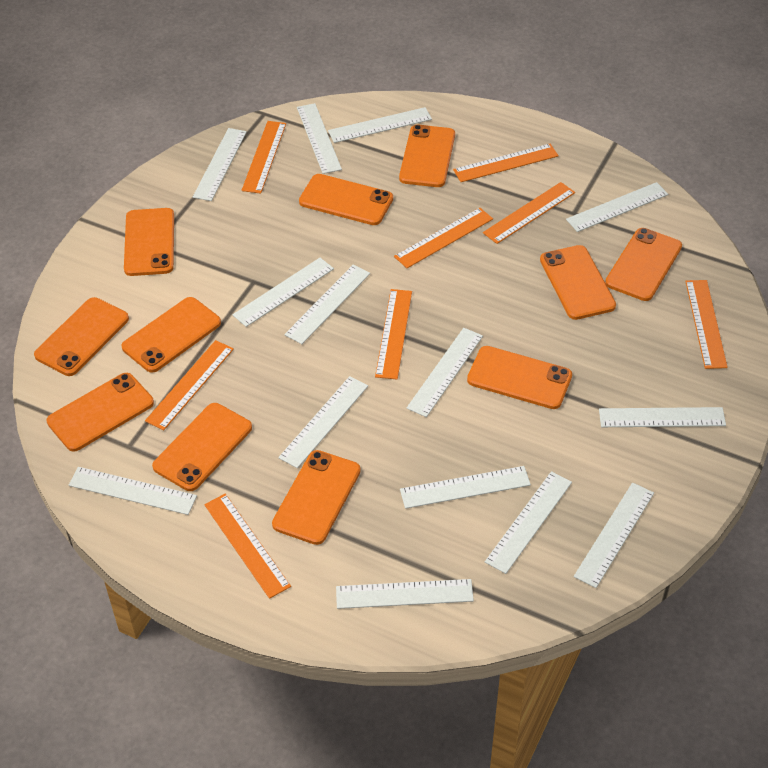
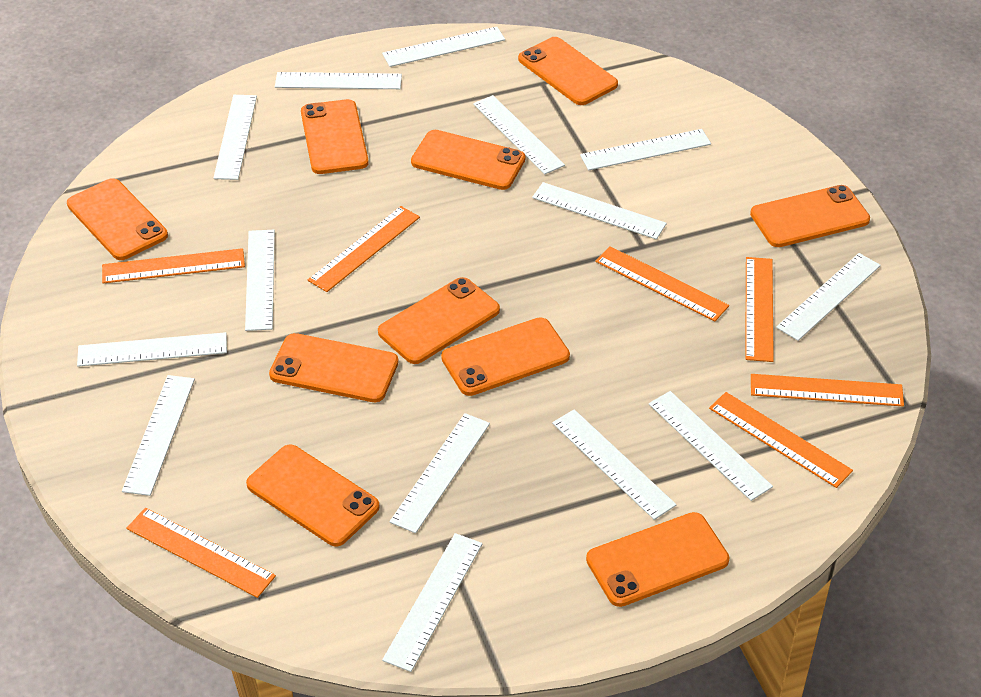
orange phone: [34,297,129,376] [47,373,154,452] [122,297,221,373] [124,208,174,276] [152,403,252,491] [272,450,361,545] [299,174,393,225] [399,125,455,187] [467,346,572,409] [540,245,616,320] [605,228,682,301] = 11 -> [67,178,168,260] [246,445,379,547] [269,333,399,402] [301,99,369,174] [378,277,500,364] [411,130,525,190] [441,317,570,396] [518,37,618,105] [586,512,729,607] [750,185,870,247] = 10
orange ruler: [145,340,234,430] [204,494,291,599] [242,121,286,194] [375,289,412,379] [394,208,493,268] [453,144,559,182] [483,182,575,244] [685,280,728,369] = 8 -> [102,248,245,283] [126,508,276,598] [308,206,420,292] [595,246,729,321] [709,392,853,488] [745,257,774,362] [751,374,904,406] = 7

